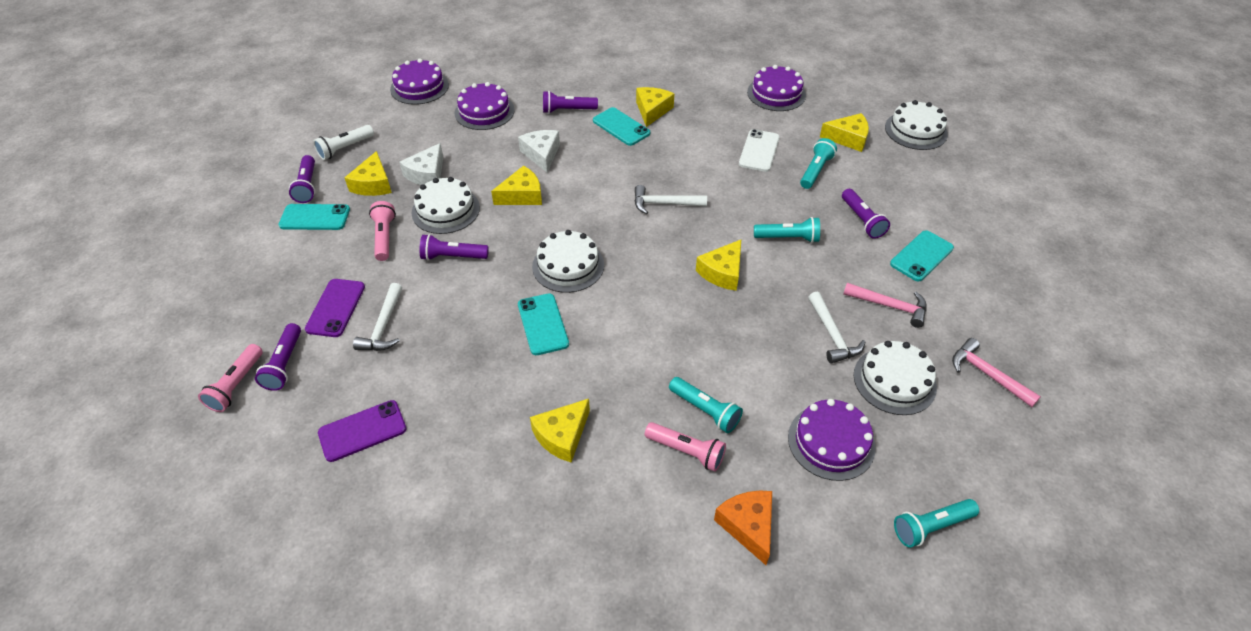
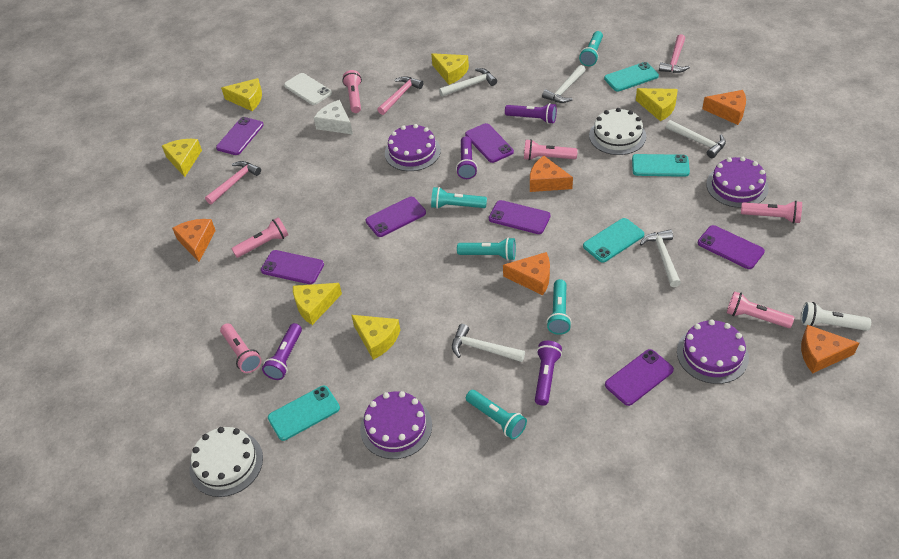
orange cheese: [714,491,772,565] = 1 -> [172,219,216,262] [503,252,550,295] [530,156,573,192] [702,90,746,125] [801,325,859,374] = 5
pink flashlight: [198,344,263,412] [369,201,396,261] [645,422,726,472] = 3 -> [220,323,262,373] [232,218,288,258] [342,70,362,113] [524,139,578,160] [727,291,794,328] [741,201,802,224] = 6
pink hammer: [843,283,927,328] [952,338,1041,407] = 2 -> [205,161,261,204] [377,76,423,115] [659,34,690,73] = 3
purple flashlight: [255,323,301,391] [289,155,315,203] [420,234,489,261] [543,91,598,113] [842,189,890,239] = 5 -> [262,323,302,380] [456,136,478,179] [505,103,557,124] [535,341,562,406] = 4
purple phone: [305,279,365,337] [318,400,406,462] = 2 -> [216,117,264,155] [261,250,324,284] [366,197,426,237] [465,123,514,163] [489,200,551,234] [605,349,674,406] [698,225,765,269] = 7
turquoise flashlight: [669,377,743,433] [754,217,820,243] [800,138,837,189] [894,499,979,548] = 4 -> [431,187,487,209] [457,237,516,261] [466,390,527,439] [546,279,572,335] [579,31,603,66] = 5
white cake: [411,177,480,234] [532,230,604,293] [853,341,937,415] [885,100,948,150] = 4 -> [189,427,263,497] [589,108,646,155] = 2
white cheese: [399,143,443,185] [518,130,560,173] = 2 -> [314,100,353,134] = 1
white hammer: [353,283,402,351] [634,185,707,214] [808,292,865,363] = 3 -> [439,68,497,97] [452,324,525,362] [542,65,586,103] [640,229,681,287] [666,120,726,158] = 5

